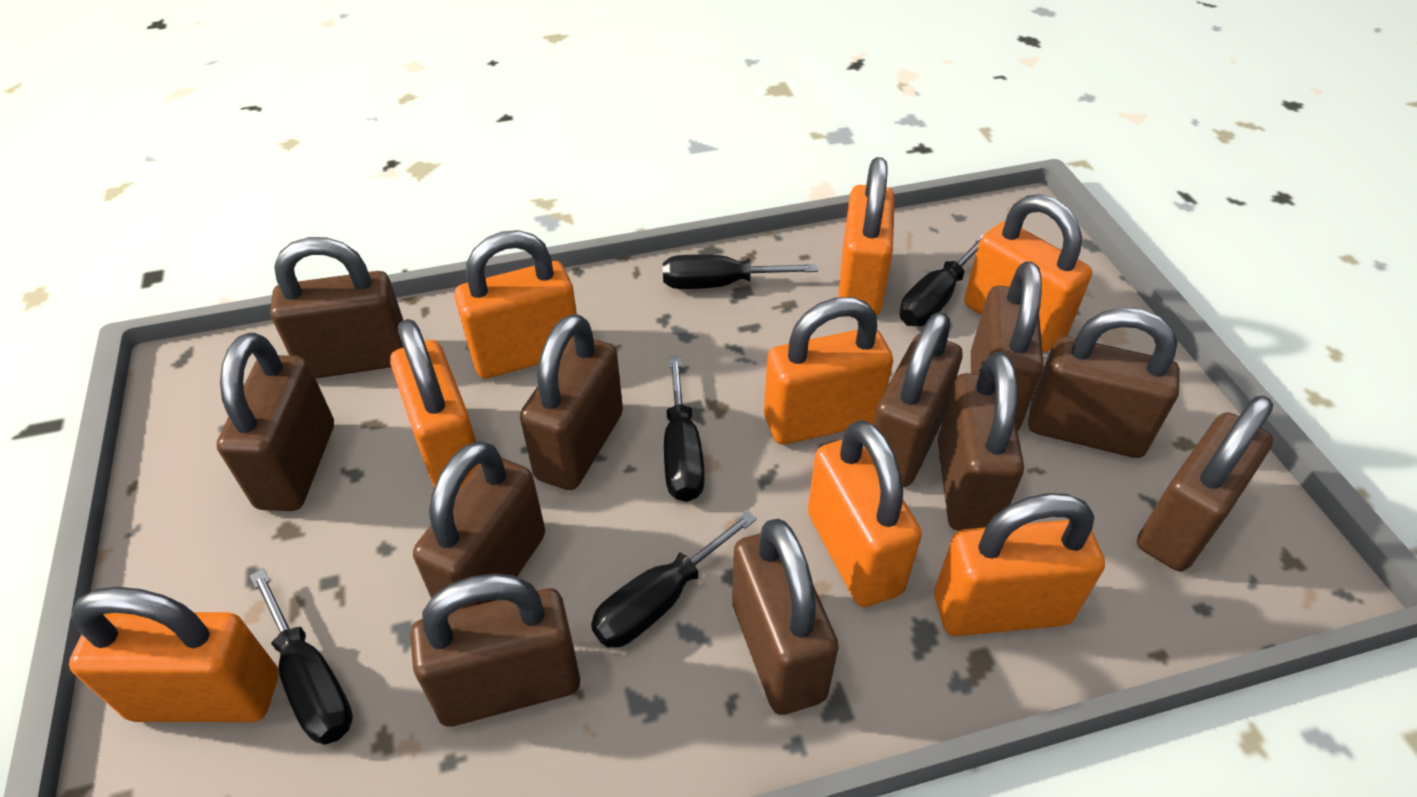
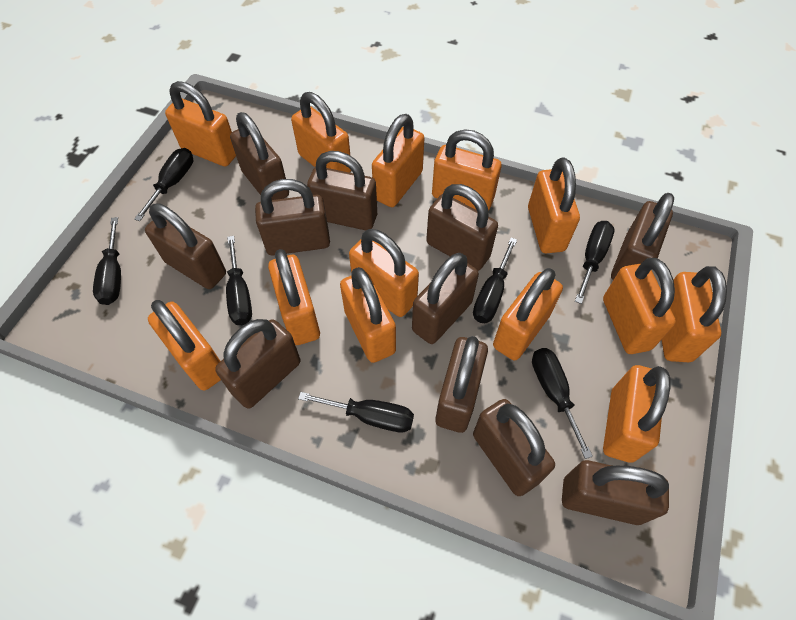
black screwdriver: [250,569,353,745] [591,511,757,648] [663,254,818,289] [664,356,705,502] [899,235,983,326] = 5 -> [93,217,121,305] [134,148,193,221] [226,236,252,325] [298,392,414,433] [473,238,517,323] [532,348,593,459] [575,221,615,304] = 7
orange padlock: [69,587,279,722] [390,319,478,489] [455,230,577,379] [764,297,893,445] [808,420,922,607] [838,157,895,316] [934,493,1105,636] [964,194,1092,352] = 8 -> [148,300,221,390] [165,81,236,167] [268,249,320,345] [291,92,351,173] [340,267,396,363] [349,229,419,317] [372,114,424,207] [432,129,501,211] [493,268,563,360] [528,157,580,253] [603,258,676,354] [603,365,670,463] [662,266,727,362] = 13

